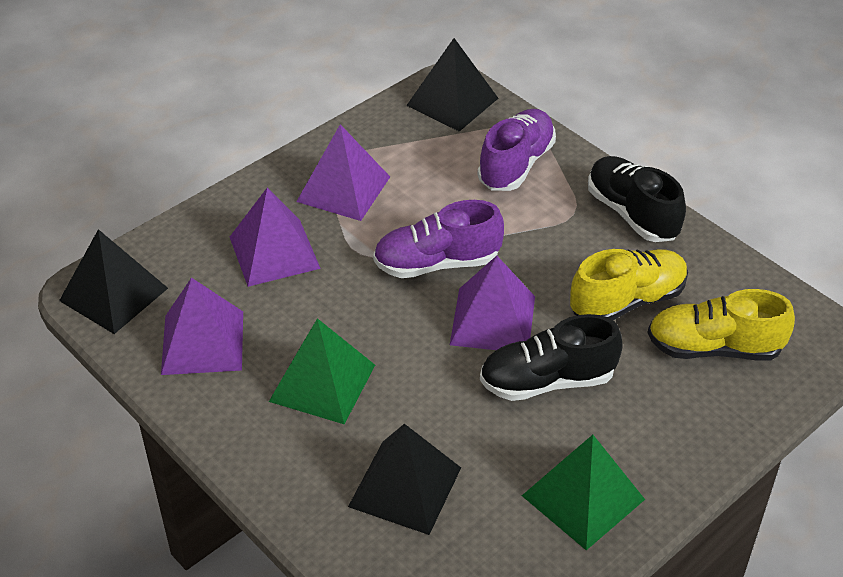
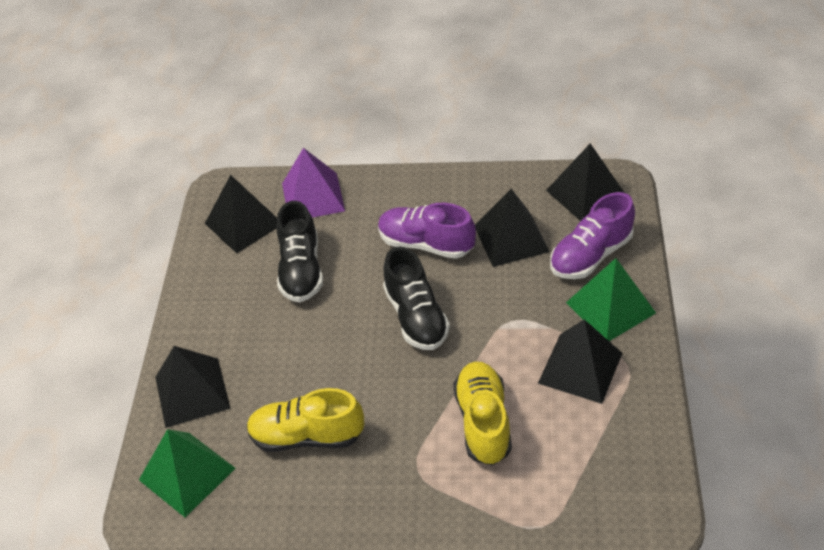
black pyramid: [59,229,168,334] [348,424,461,535] [406,38,498,132] = 3 -> [155,346,231,428] [205,175,277,254] [475,189,550,267] [538,320,622,404] [546,143,624,221] = 5
purple pyramid: [161,278,243,375] [230,187,321,287] [296,124,390,221] [450,256,535,350] = 4 -> [282,148,345,218] = 1

